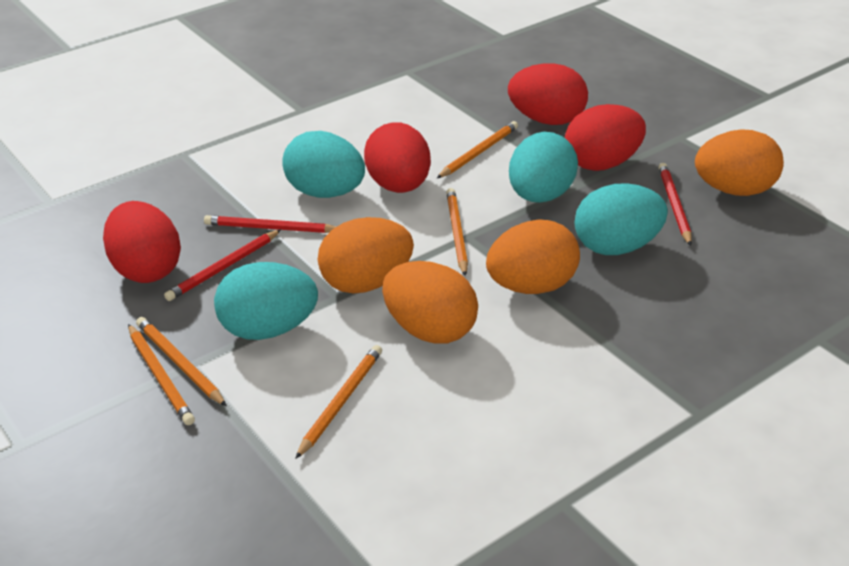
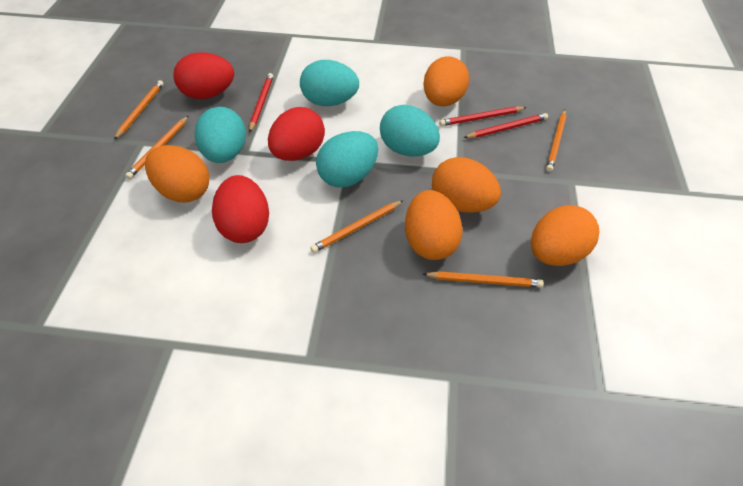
orange egg: [318,217,414,294] [382,261,478,344] [486,219,580,294] [695,129,784,196] = 4 -> [145,145,209,203] [405,190,463,260] [423,56,469,107] [432,157,501,212] [531,205,599,266] = 5
red egg: [103,201,181,283] [364,122,431,193] [508,63,588,125] [565,104,646,171] = 4 -> [173,52,234,99] [212,175,269,243] [268,107,325,161] = 3

